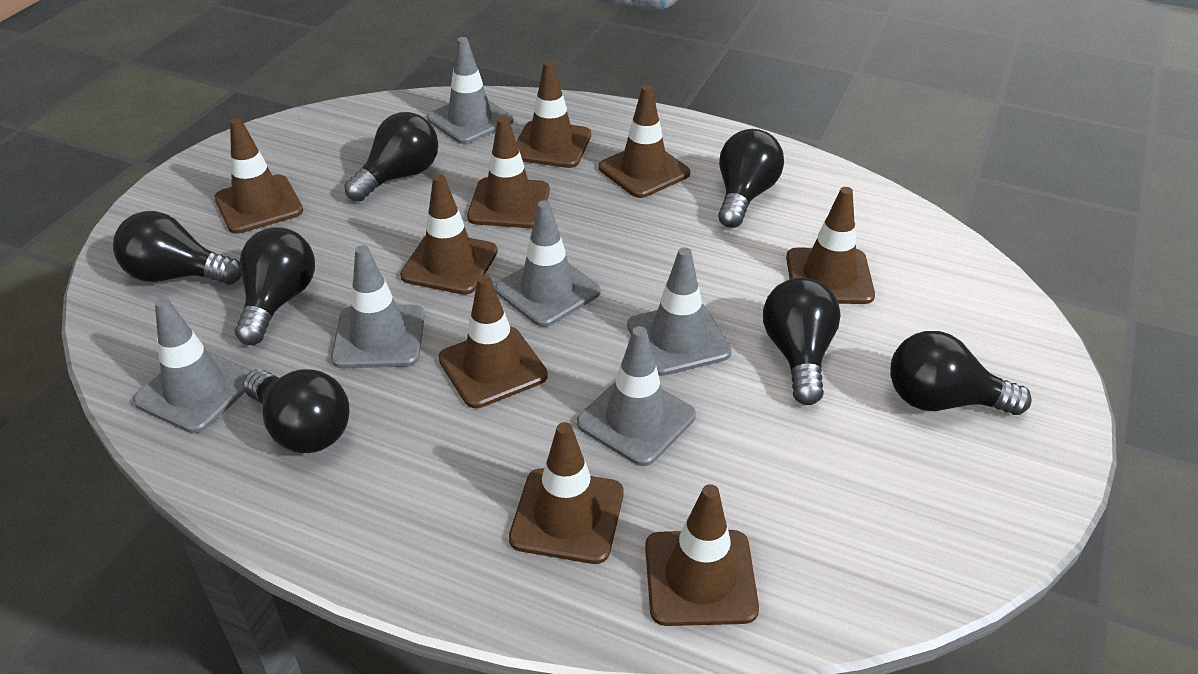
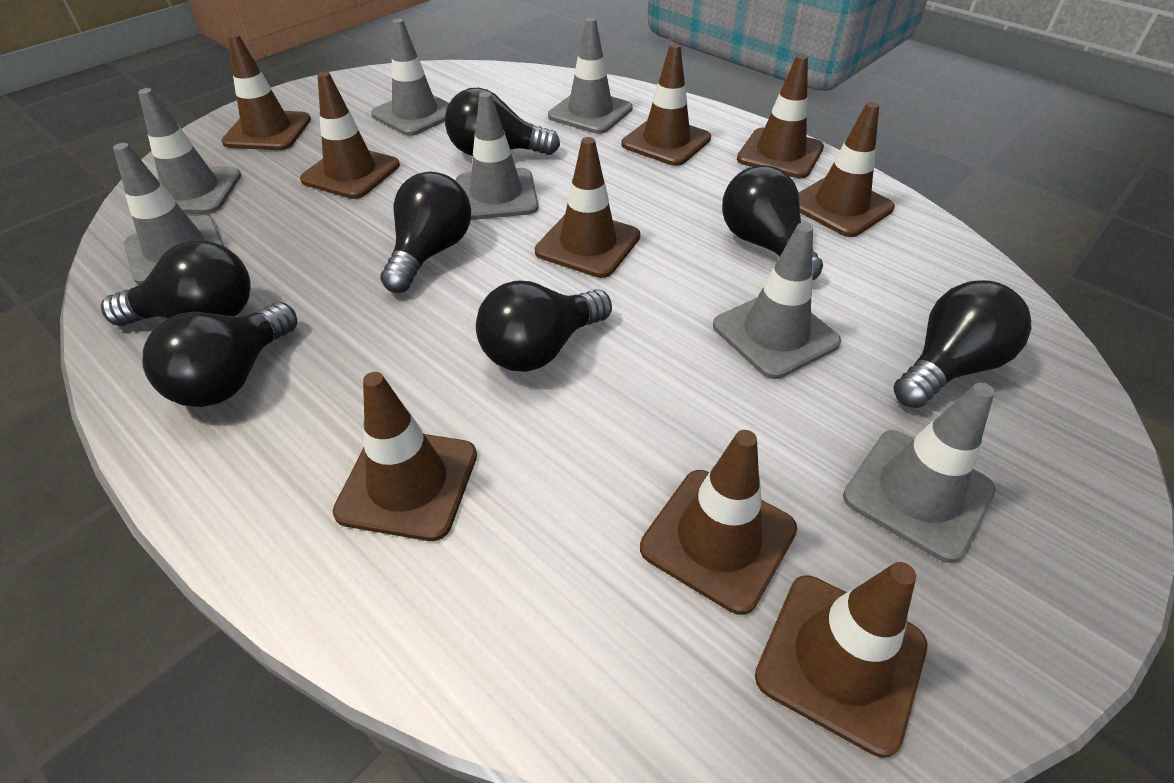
grey traffic cone: [133,298,252,433] [331,245,425,368] [427,37,513,144] [495,200,601,327] [577,326,696,466] [627,247,732,376] = 6 -> [113,143,224,285] [138,88,241,214] [371,19,449,136] [456,91,538,220] [548,17,633,134] [713,223,841,379] [843,382,996,563] = 7

